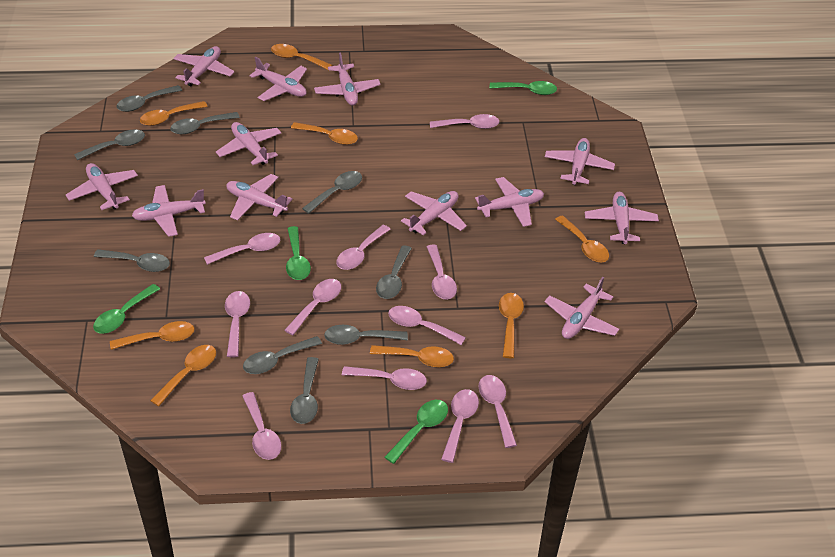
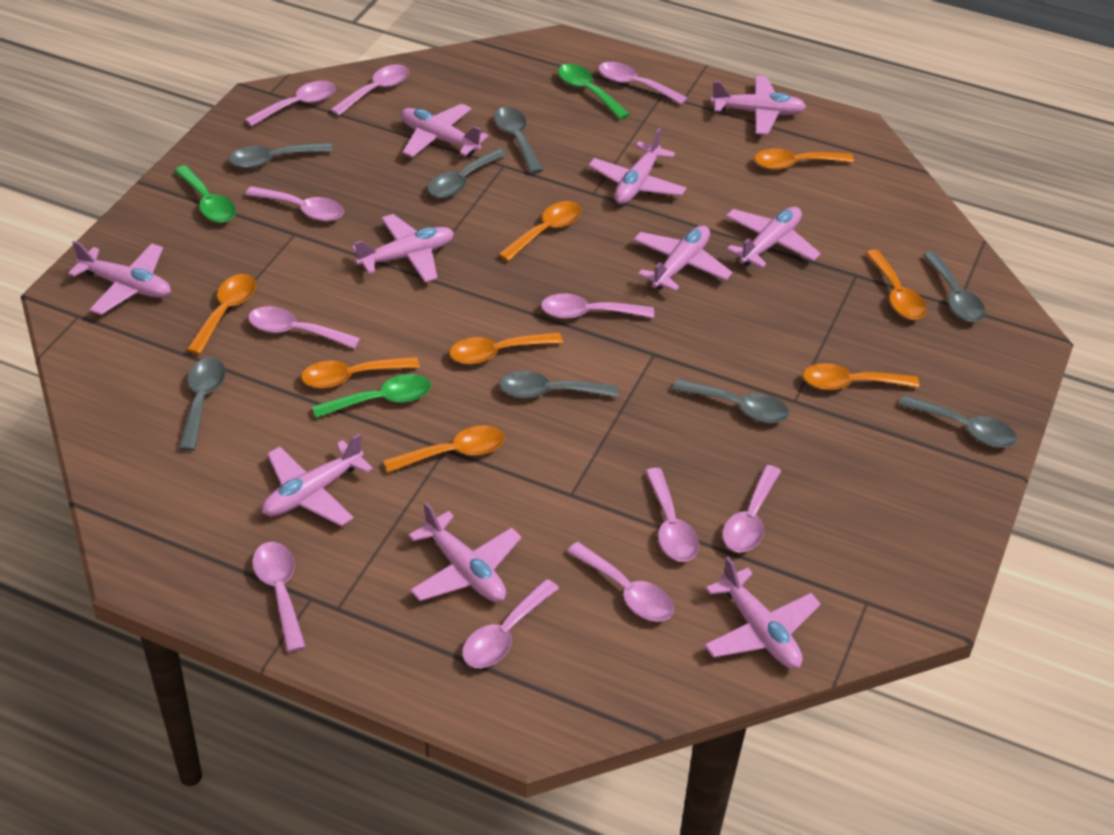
green spoon: [93,284,160,333] [286,226,311,280] [385,400,448,464] [489,81,557,95] = 4 -> [174,165,236,223] [312,374,431,418] [558,64,630,120] = 3
grey spoon: [74,129,145,160] [94,249,170,272] [116,85,182,112] [170,112,240,134] [243,336,322,374] [290,357,319,424] [302,171,362,214] [324,325,408,345] [376,245,412,299] = 9 -> [178,357,226,451] [229,143,333,168] [427,148,507,198] [494,107,543,174] [499,371,618,398] [673,379,789,423] [899,395,1017,448] [923,251,986,322] = 8
pink plane: [66,163,138,210] [132,185,206,237] [173,46,234,86] [216,122,282,165] [226,174,293,221] [249,57,307,101] [314,53,381,106] [401,191,467,235] [475,177,544,227] [545,138,615,185] [545,277,619,339] [585,192,659,244] = 12 -> [68,241,171,315] [262,433,373,526] [352,214,454,282] [401,104,489,158] [408,502,522,602] [588,128,687,204] [633,225,733,292] [704,557,821,669] [711,76,806,135] [725,207,821,268] = 10

